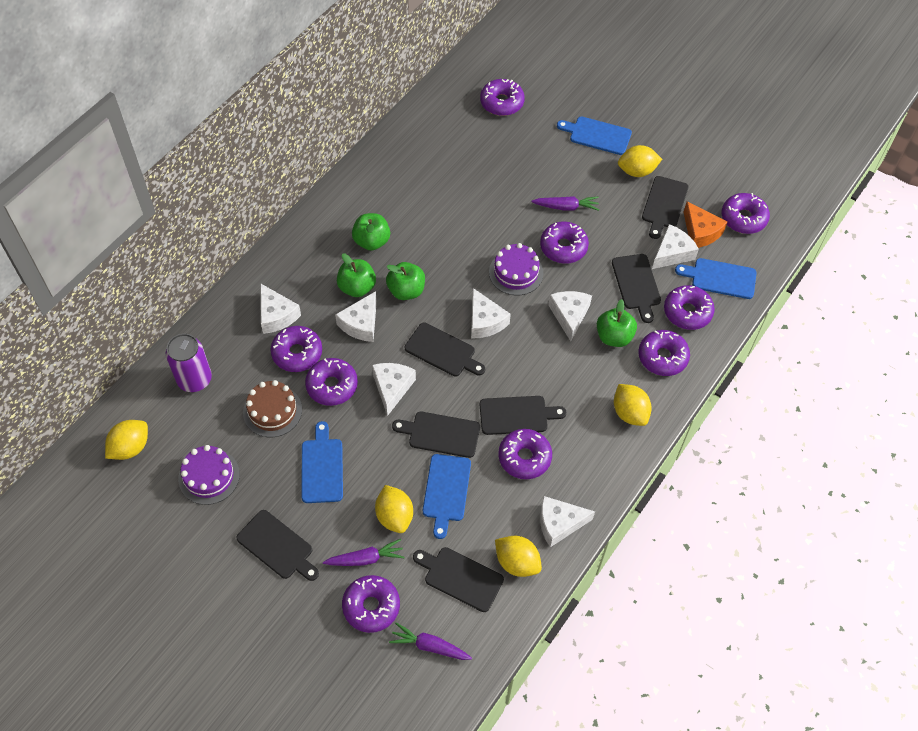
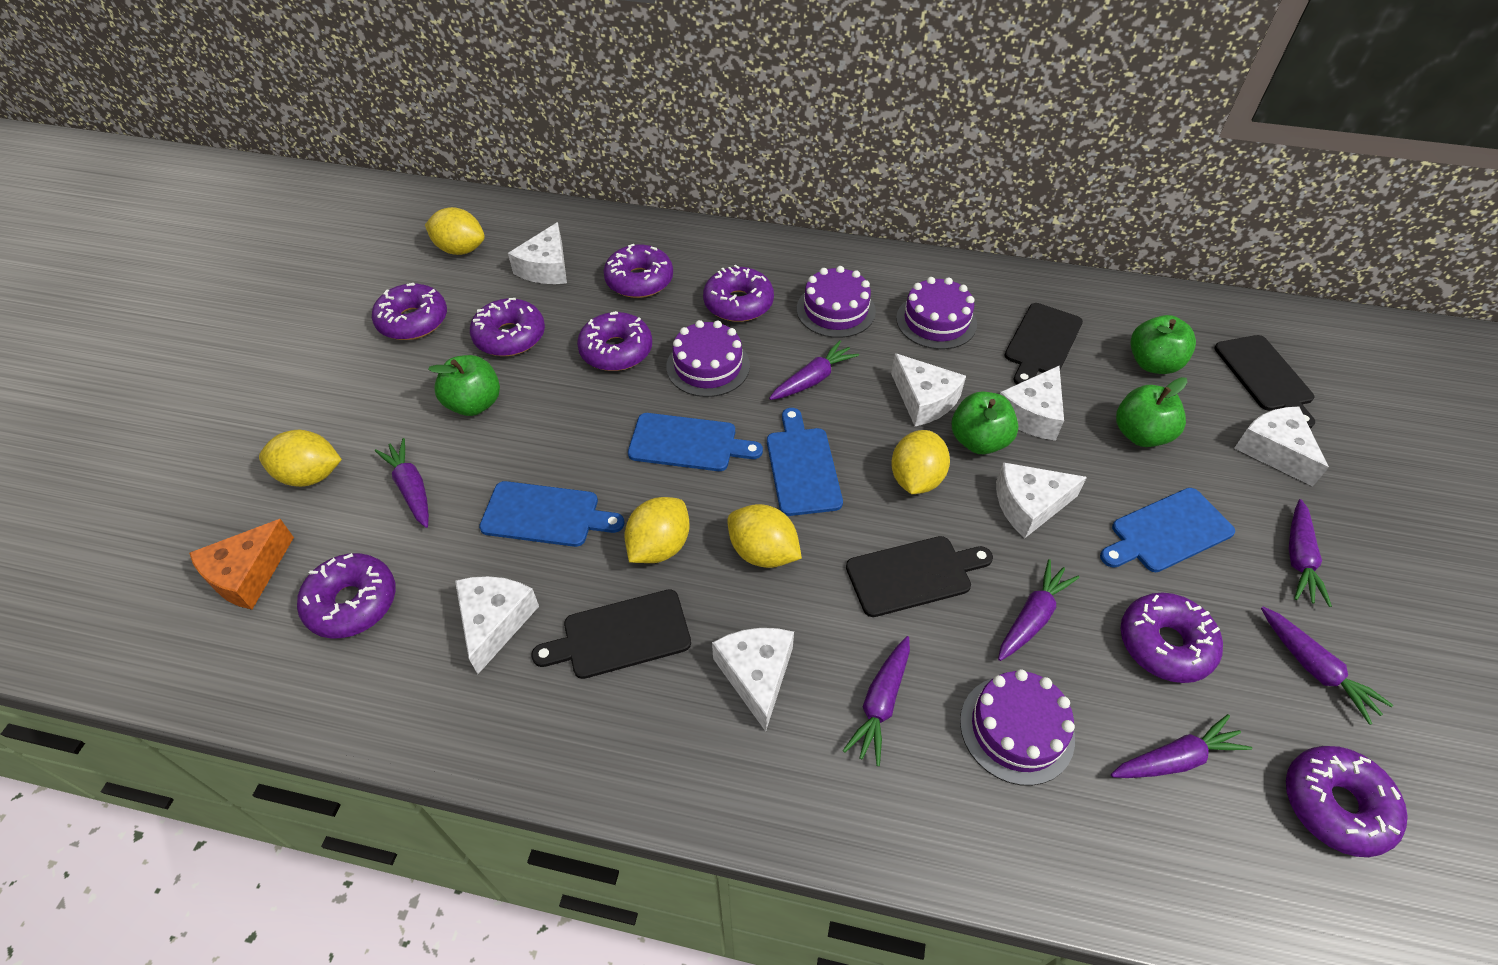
black cutting board: [236,510,319,581] [392,412,480,458] [405,322,485,377] [413,547,504,612] [480,396,566,435] [612,254,661,323] [642,176,689,239] = 7 -> [531,589,691,679] [846,536,993,617] [1004,303,1083,385] [1214,335,1315,428] = 4
brown cake: [243,380,302,437] = 1 -> none = 0
purple cake: [178,445,240,505] [489,243,543,295] = 2 -> [666,320,750,397] [797,266,876,338] [896,277,977,349] [960,669,1075,786] = 4
purple can: [166,334,212,392] = 1 -> none = 0
purple carrot: [323,539,405,566] [389,622,472,660] [531,196,599,211] = 3 -> [375,438,429,528] [769,340,859,400] [843,636,910,766] [998,559,1079,661] [1111,714,1253,778] [1261,607,1393,725] [1288,499,1332,607] = 7
purple donut: [270,326,322,372] [305,358,358,406] [342,575,400,633] [480,79,525,116] [498,429,552,479] [540,221,589,264] [638,330,690,376] [664,285,715,330] [722,193,770,234] = 9 -> [297,553,395,639] [372,283,447,340] [470,298,545,356] [577,311,652,371] [603,244,673,298] [703,264,774,322] [1120,592,1223,683] [1286,746,1408,857] = 8

